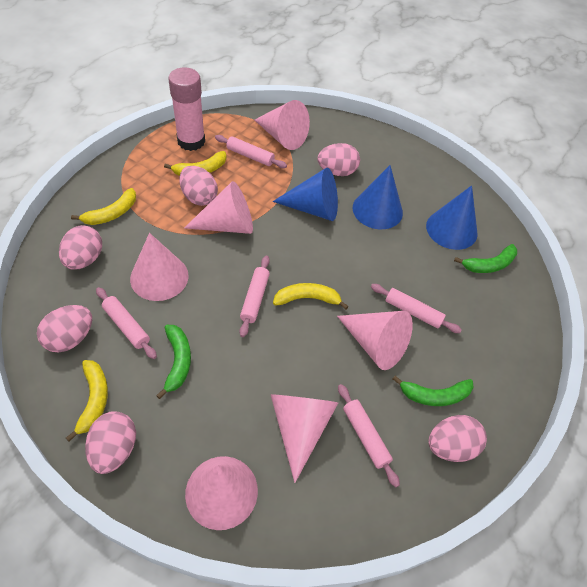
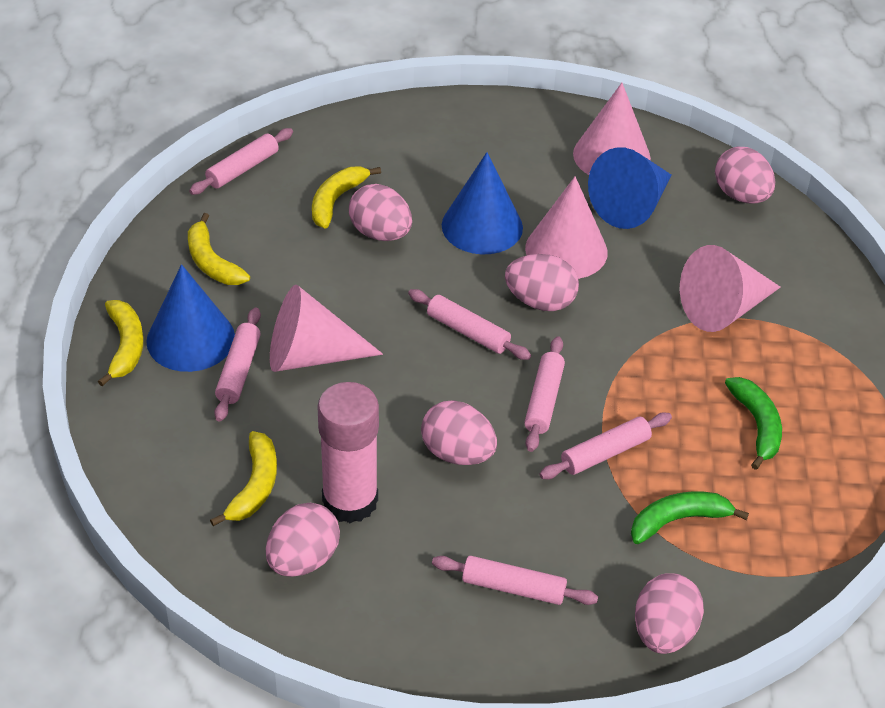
green banana: [156,325,191,399] [393,376,474,406] [454,244,517,273] = 3 -> [631,491,749,544] [725,377,782,470] = 2
pink cone: [130,233,189,301] [184,181,253,234] [185,456,258,530] [255,100,310,150] [270,394,338,483] [337,311,413,370] = 6 -> [270,285,383,372] [525,176,608,279] [573,83,651,175] [680,245,781,332] = 4
pink rolling pin: [96,287,157,359] [215,135,287,168] [239,256,270,337] [338,384,400,487] [371,284,462,333] = 5 -> [189,128,293,195] [214,307,261,422] [408,289,531,360] [432,556,598,605] [524,336,565,452] [539,412,672,479] = 6

